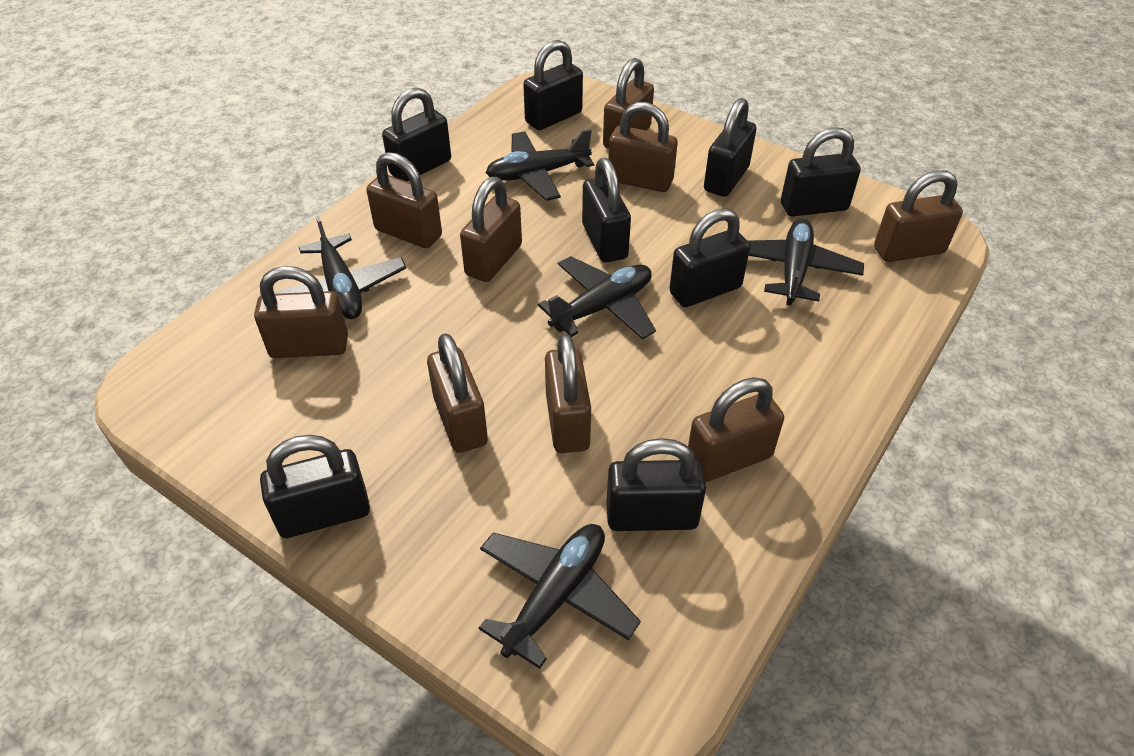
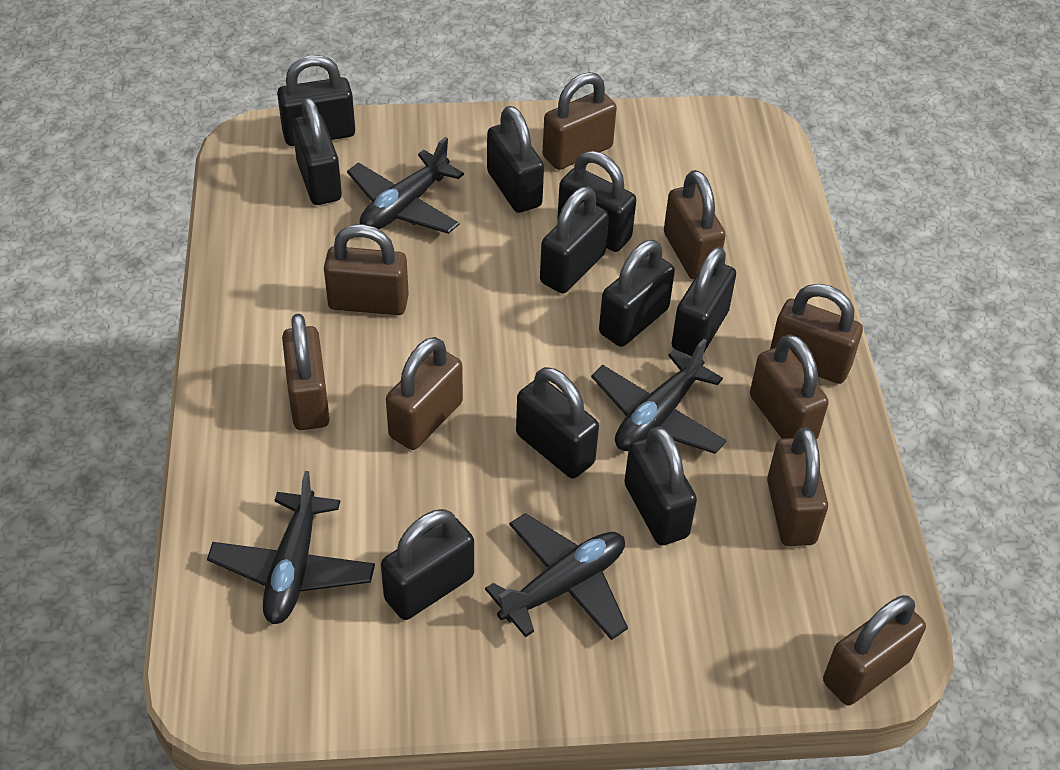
black padlock: [260,435,370,538] [382,87,451,181] [523,40,583,130] [582,158,631,262] [606,438,706,531] [669,208,750,307] [704,98,757,197] [781,127,861,217] = 8 -> [277,55,355,146] [292,97,342,205] [381,509,474,620] [487,106,544,213] [516,367,599,478] [540,186,609,293] [557,151,636,252] [599,240,675,347] [624,426,697,545] [671,247,736,356] = 10
black plane: [274,215,406,319] [479,524,641,669] [486,129,594,201] [538,256,656,339] [748,218,864,305] = 5 -> [207,471,375,624] [347,137,464,234] [485,513,628,640] [591,339,727,454] = 4

